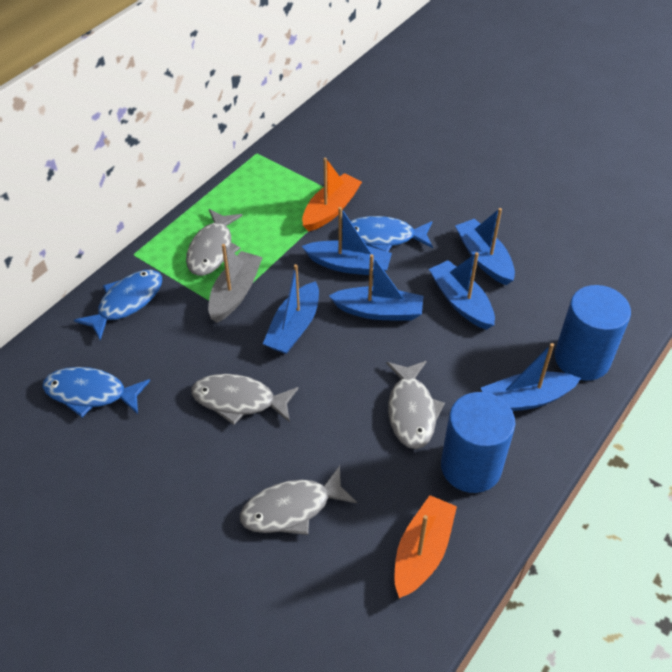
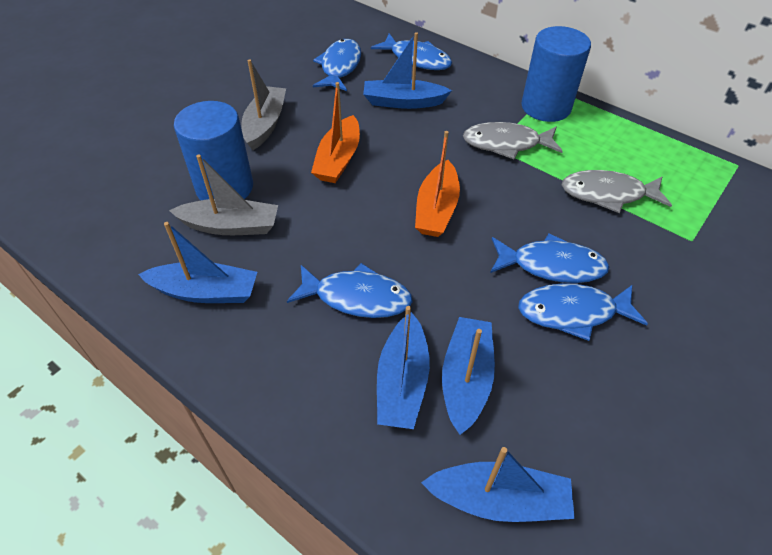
blue boat: [263,264,319,354] [302,207,392,276] [329,254,423,321] [429,252,495,330] [455,208,515,285] [481,343,581,411] = 6 -> [138,222,257,303] [363,32,452,109] [377,306,430,429] [421,447,575,522] [442,317,495,435] = 5
blue fish: [42,367,150,417] [74,270,162,340] [342,216,433,252] = 3 -> [287,263,413,318] [313,39,361,91] [371,33,452,70] [490,233,609,283] [518,283,648,341] = 5
grey boat: [208,244,263,323] = 1 -> [169,154,278,235] [241,59,286,150] = 2
grey fish: [186,209,242,276] [191,374,299,425] [240,466,357,535] [386,361,445,449] = 4 -> [463,122,563,159] [562,170,672,213] = 2

